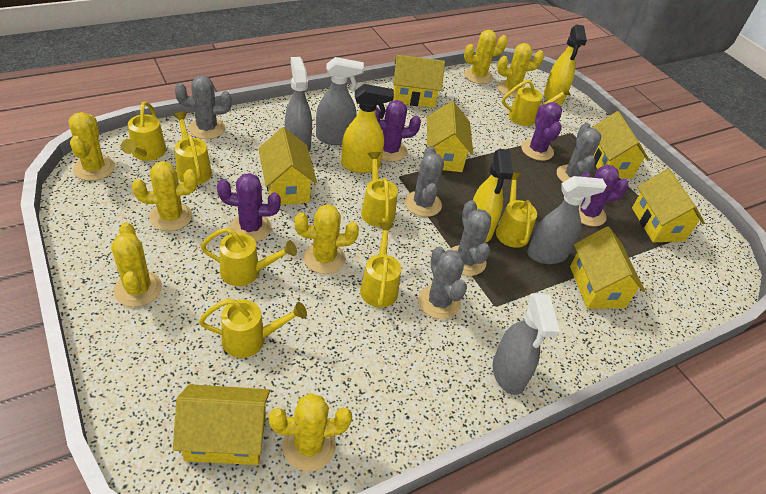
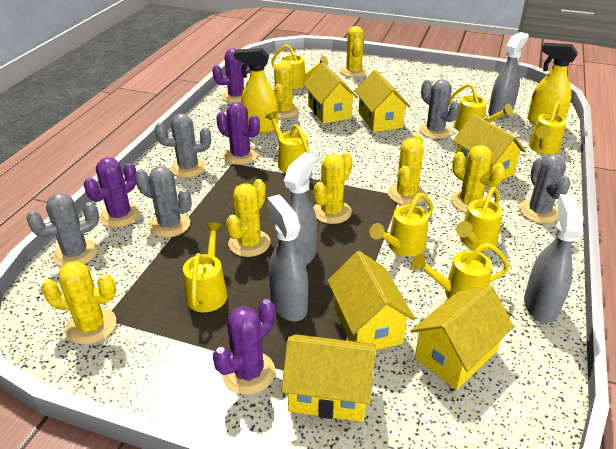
yellow house: [173,384,270,465] [258,127,317,205] [393,55,445,108] [427,101,473,172] [570,227,645,309] [591,111,649,178] [632,169,705,243] = 7 -> [281,334,376,422] [303,63,358,124] [327,251,415,350] [355,70,411,132] [411,285,514,390] [453,114,526,179] = 6
yellow spray bottle: [341,84,394,173] [473,149,513,243] [544,24,587,105] = 3 -> [234,48,278,133] [527,43,578,124] = 2

